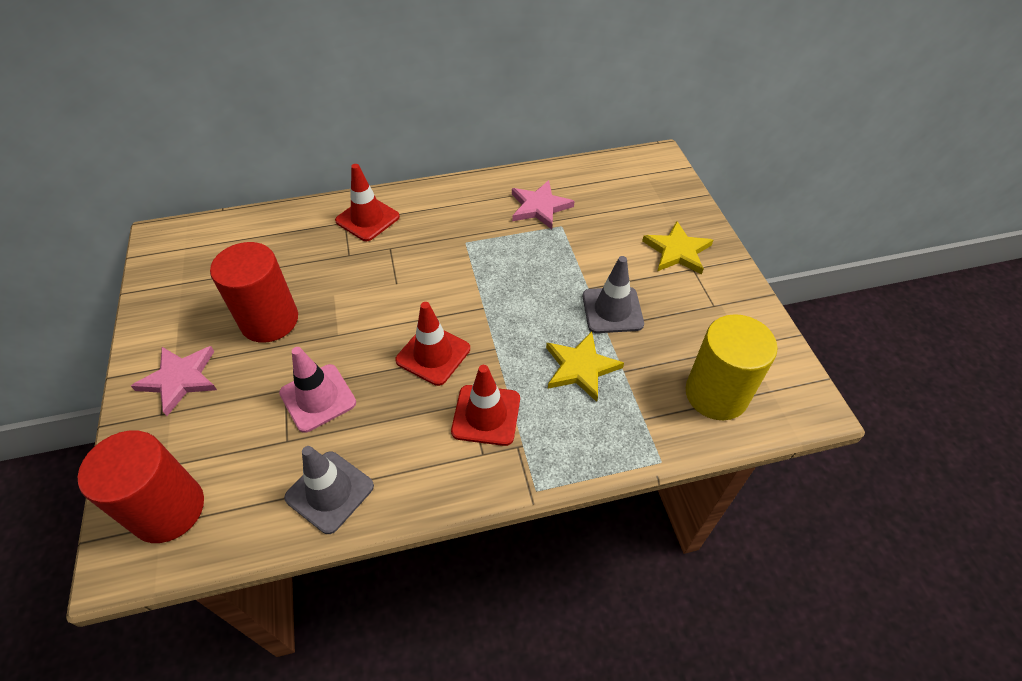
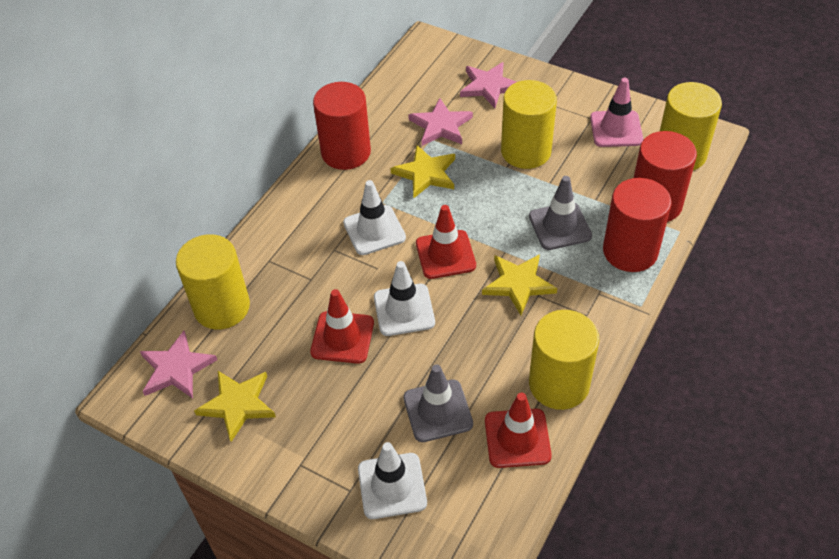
pink star: [131,346,217,416] [512,180,575,229] = 2 -> [140,331,217,398] [408,98,473,146] [460,62,516,108] = 3
red cylinder: [78,431,204,543] [210,242,298,343] = 2 -> [313,82,371,170] [603,178,671,272] [634,131,697,222] = 3
white traffic cone: none = 0 -> [343,180,406,255] [358,442,427,519] [374,261,435,336] = 3
yellow cylinder: [686,314,777,420] = 1 -> [176,234,250,330] [501,80,557,169] [529,310,599,410] [660,82,722,170] = 4
yellow star: [546,331,624,402] [642,221,713,274] = 2 -> [194,371,276,442] [390,145,455,198] [482,254,557,315] = 3

